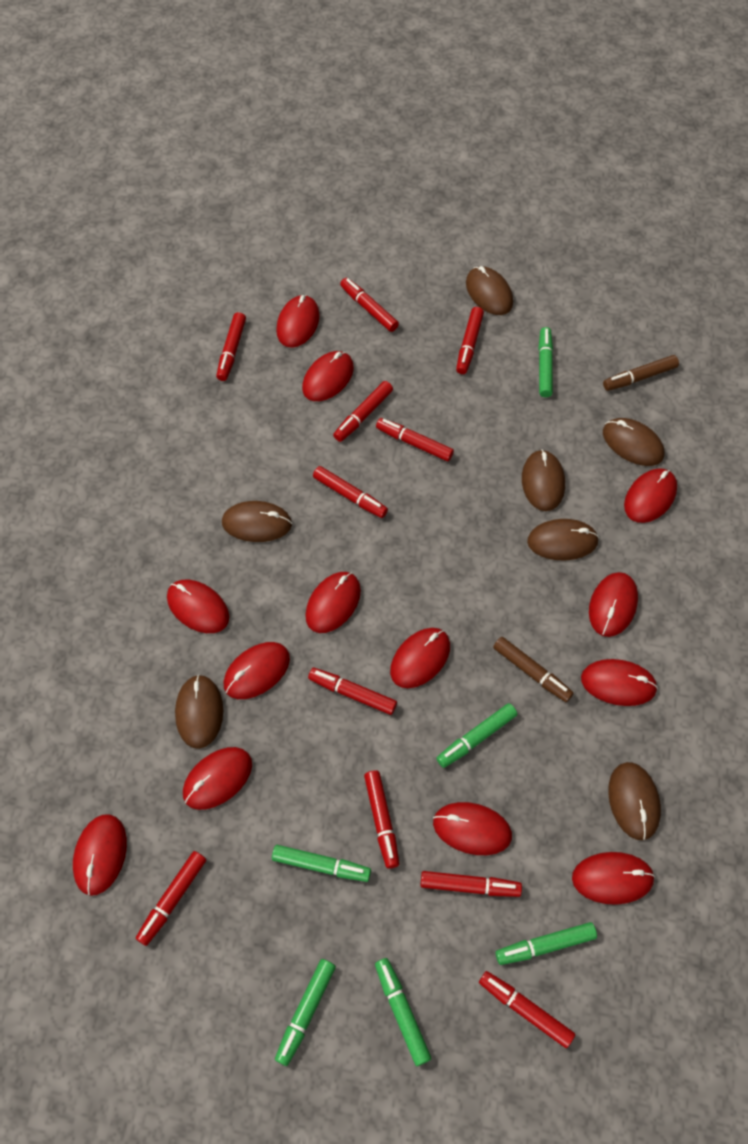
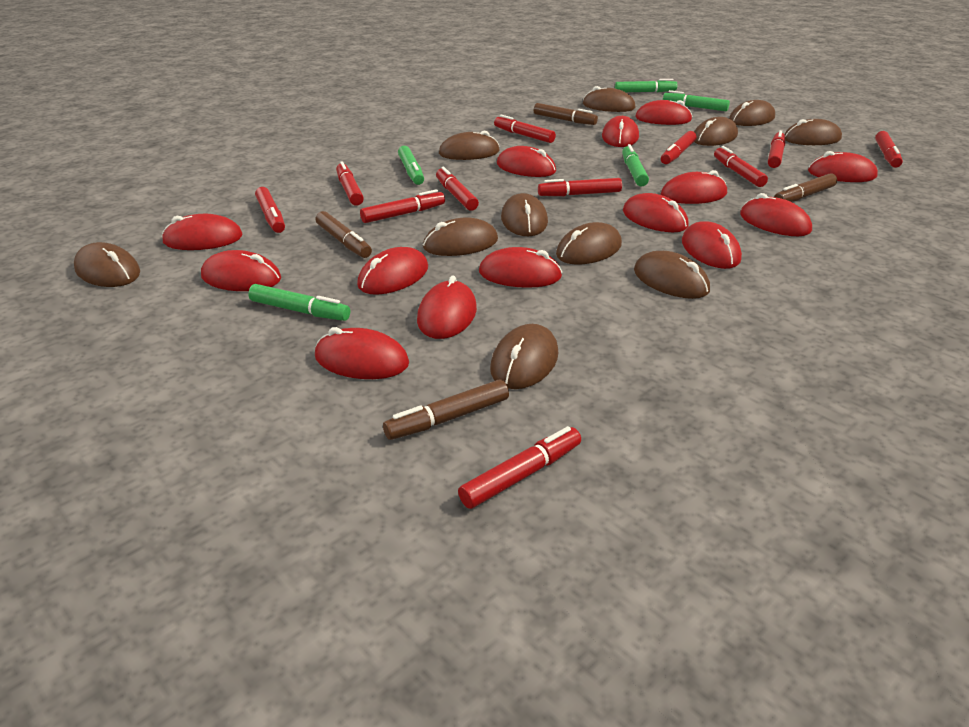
brown marker: [493,637,574,702] [603,355,679,391] = 2 -> [316,211,372,258] [383,380,509,440] [534,103,598,125] [774,173,837,202] = 4
brown mouse: [175,675,223,749] [222,501,292,542] [466,266,513,315] [522,449,565,511] [527,519,599,560] [603,418,664,466] [608,762,661,840] = 7 -> [74,242,140,287] [423,217,498,256] [439,131,500,160] [490,324,559,389] [501,193,548,236] [556,222,622,264] [583,86,635,112] [634,251,710,299] [694,117,738,146] [729,100,775,126] [785,119,842,145] = 11
green marker: [272,845,371,882] [275,959,336,1066] [375,958,431,1066] [436,703,517,768] [496,922,597,965] [538,327,553,397] = 6 -> [248,284,350,321] [398,146,424,185] [615,79,678,92] [622,144,649,187] [663,90,730,111] = 5
red mouse: [73,814,127,896] [167,580,230,633] [183,747,252,810] [224,642,290,699] [276,295,320,348] [302,351,354,401] [305,572,361,633] [390,628,450,688] [433,802,512,855] [572,852,655,905] [581,659,658,706] [589,572,638,637] [624,468,677,523] = 13 -> [161,214,243,250] [201,250,281,291] [315,327,409,379] [357,247,428,295] [417,276,477,339] [479,247,563,288] [497,146,556,177] [602,116,639,147] [623,193,689,232] [635,100,693,125] [661,170,727,204] [682,221,742,269] [740,193,812,236] [808,151,878,182] = 14

